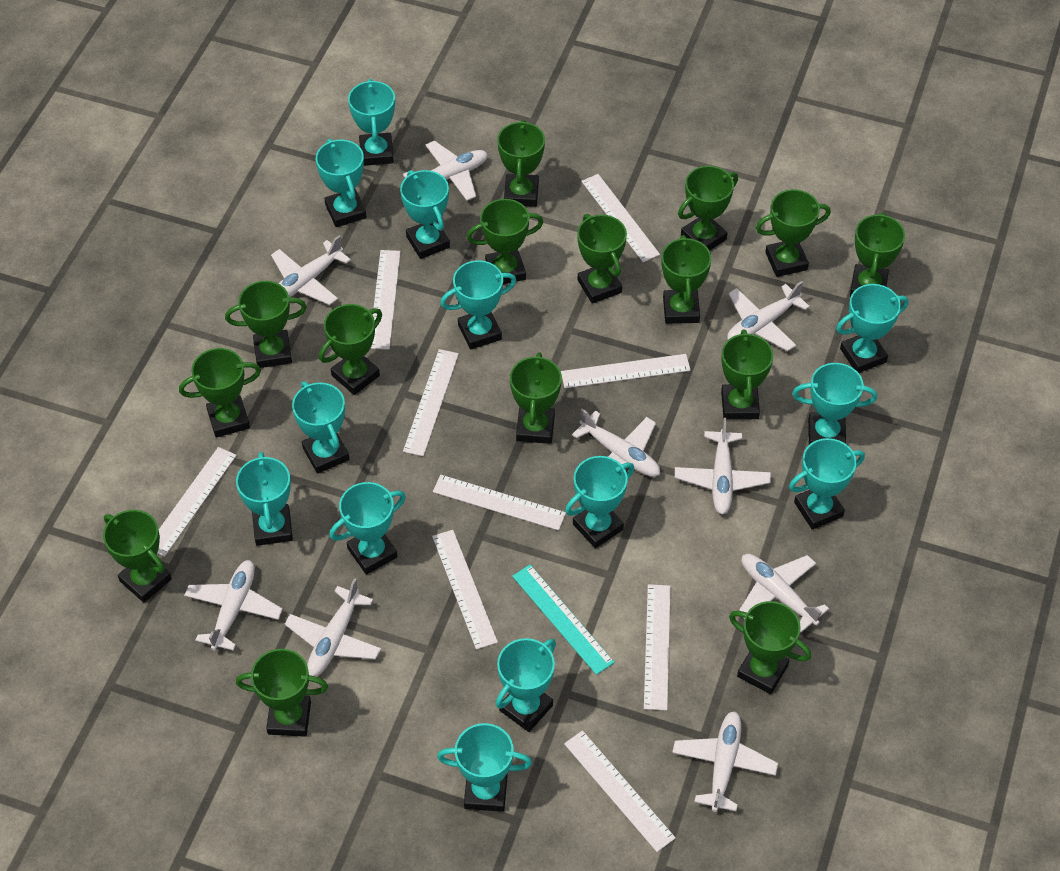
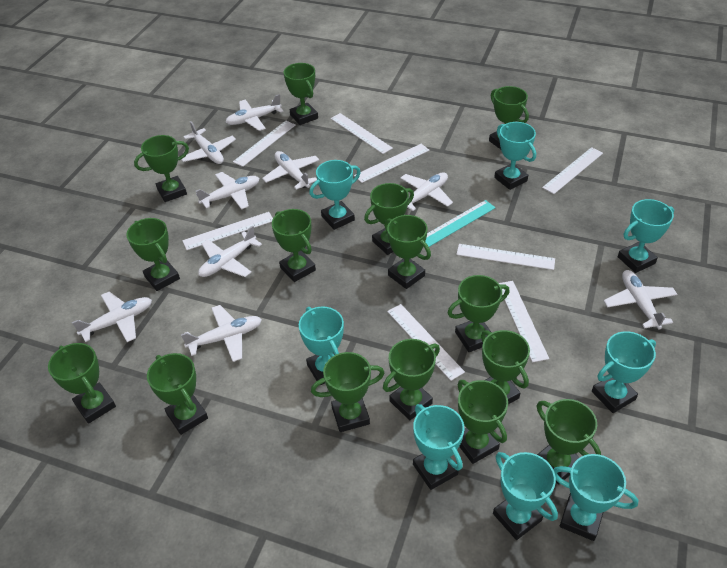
turquoise trophy: [236,452,293,546] [292,381,349,474] [316,139,367,227] [329,482,406,574] [348,79,395,166] [400,170,450,259] [437,723,532,812] [440,260,516,350] [495,638,556,732] [565,456,634,548] [789,438,865,530] [792,363,877,445] [836,284,908,373] = 13 -> [299,307,344,385] [309,160,361,230] [413,404,465,490] [493,452,558,540] [494,122,536,190] [553,454,639,541] [592,331,656,413] [618,199,674,273] = 8
white ruler: [157,447,237,557] [370,250,401,350] [403,349,459,456] [432,530,498,650] [433,475,566,531] [561,354,691,388] [564,730,676,852] [581,174,660,262] [644,584,671,711] = 9 -> [182,212,273,250] [233,121,295,167] [331,113,393,154] [354,144,430,183] [387,304,465,381] [456,244,555,270] [499,281,549,362] [542,147,603,194] = 8

